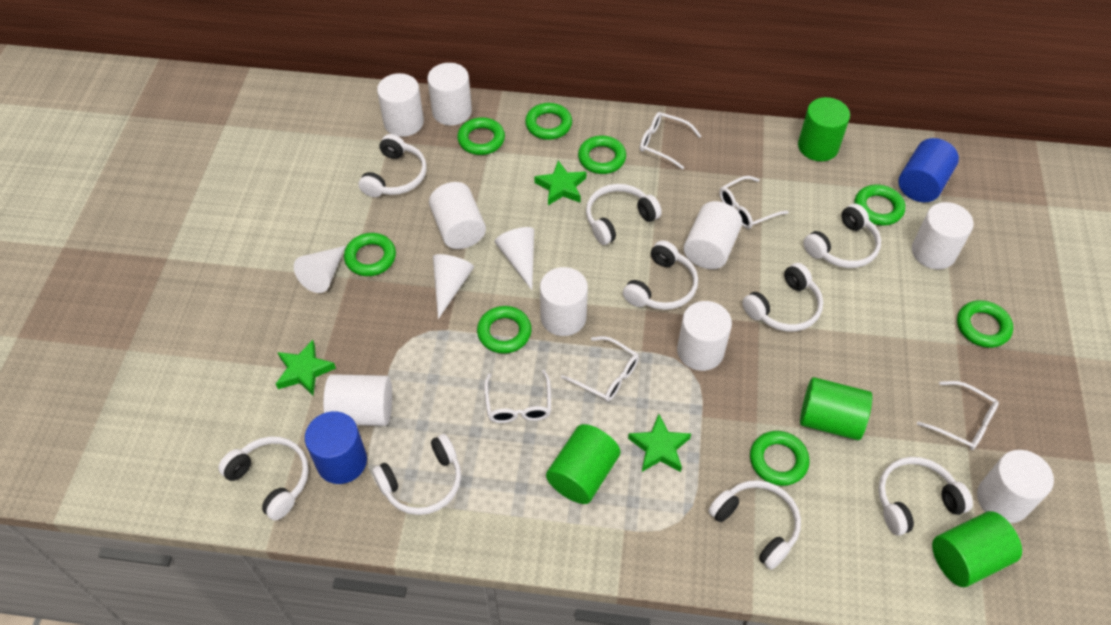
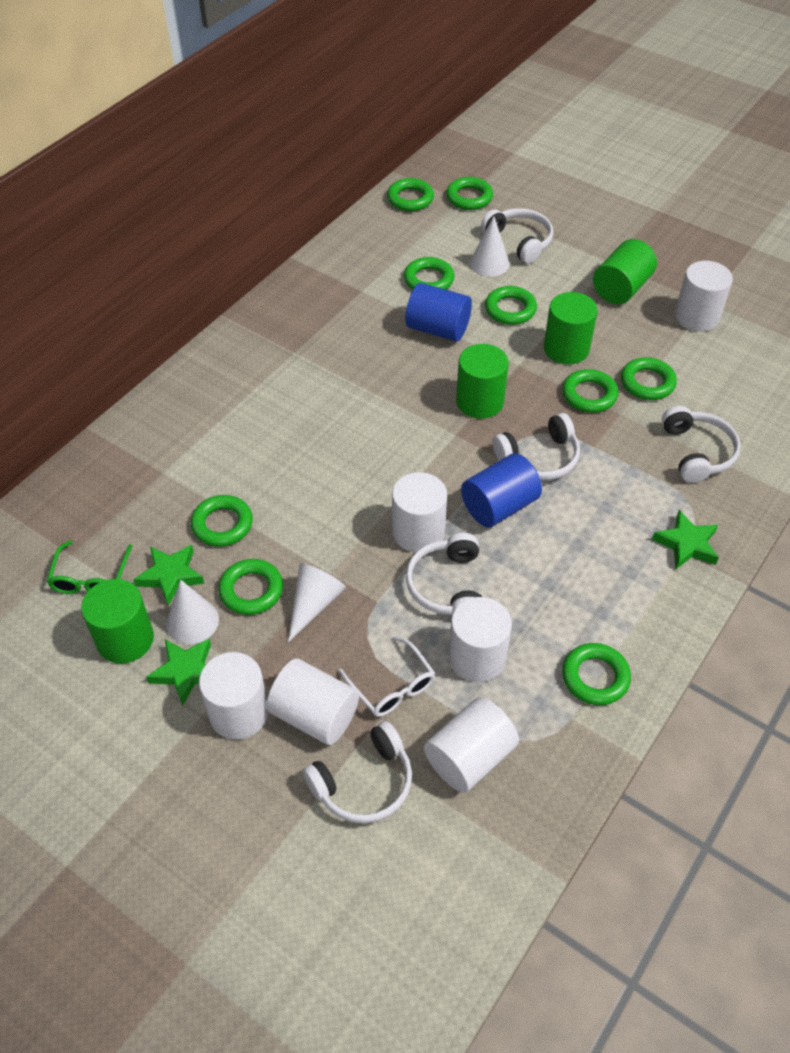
green glasses: none = 0 -> [47,540,132,594] = 1
green ring: [344,233,396,276] [457,117,505,155] [477,306,532,354] [525,103,572,140] [578,136,626,174] [750,431,810,486] [855,185,905,226] [957,300,1013,348] = 8 -> [191,495,253,547] [218,559,283,615] [387,178,434,211] [404,257,454,290] [446,177,493,210] [485,286,537,325] [562,369,618,413] [562,643,631,705] [621,357,677,400] = 9
white cylinder: [323,374,392,426] [377,73,424,137] [427,63,472,125] [429,182,486,249] [540,267,588,336] [677,301,732,371] [684,201,742,269] [912,202,974,269] [977,450,1054,523] = 9 -> [199,652,269,740] [267,659,359,745] [392,472,447,552] [424,697,519,793] [448,597,512,682] [675,261,733,332] = 6
white glasses: [484,370,551,423] [561,336,639,402] [640,112,701,169] [719,176,789,229] [917,381,999,450] = 5 -> [338,636,435,717] = 1
white headphones: [218,436,309,521] [359,134,427,197] [372,434,461,515] [586,184,662,245] [623,240,698,310] [708,480,801,570] [742,263,823,331] [803,204,881,268] [878,457,973,535] = 9 -> [303,721,412,824] [406,533,482,615] [481,208,553,264] [493,413,580,481] [662,406,741,483] = 5

